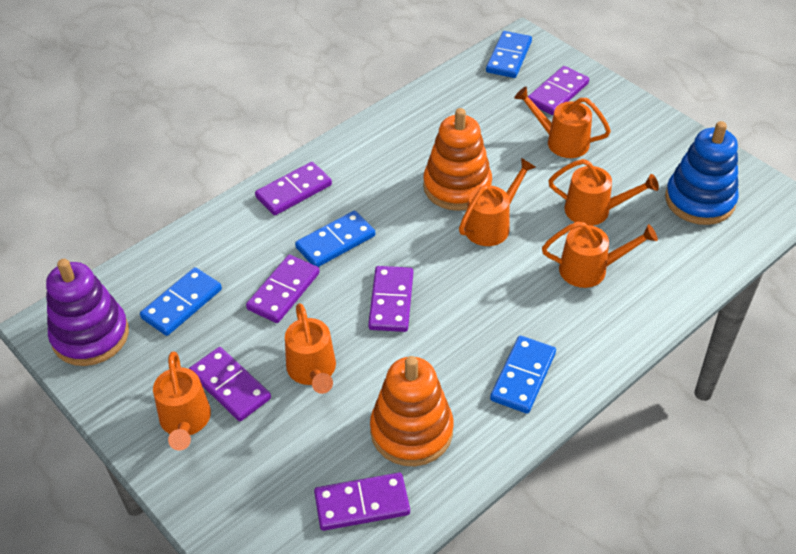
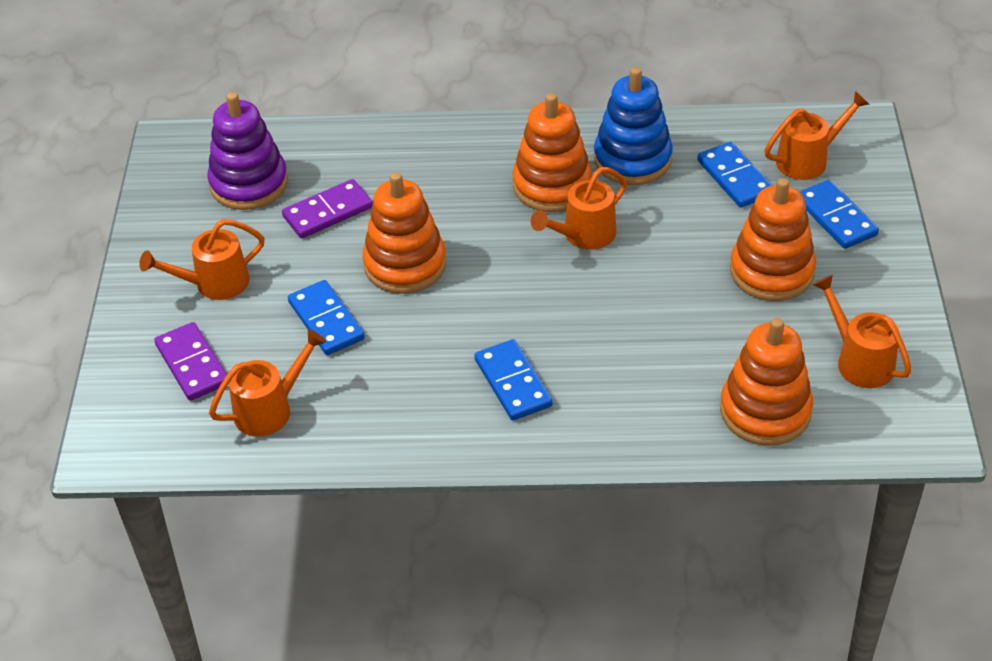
orange stacking toy: [370,356,453,466] [423,108,492,211] = 2 -> [362,172,446,294] [513,93,592,212] [720,318,813,446] [730,178,816,301] = 4
orange watering can: [153,352,211,451] [285,303,336,394] [459,158,536,246] [514,87,611,158] [542,221,658,288] [548,159,659,226] = 6 -> [139,219,265,300] [209,329,326,437] [531,167,627,250] [764,91,869,180] [813,275,912,388] = 5
purple domino: [189,347,271,421] [246,255,320,323] [255,162,332,215] [314,473,410,531] [368,266,413,332] [528,66,589,115] = 6 -> [154,322,227,401] [282,179,373,238] = 2

